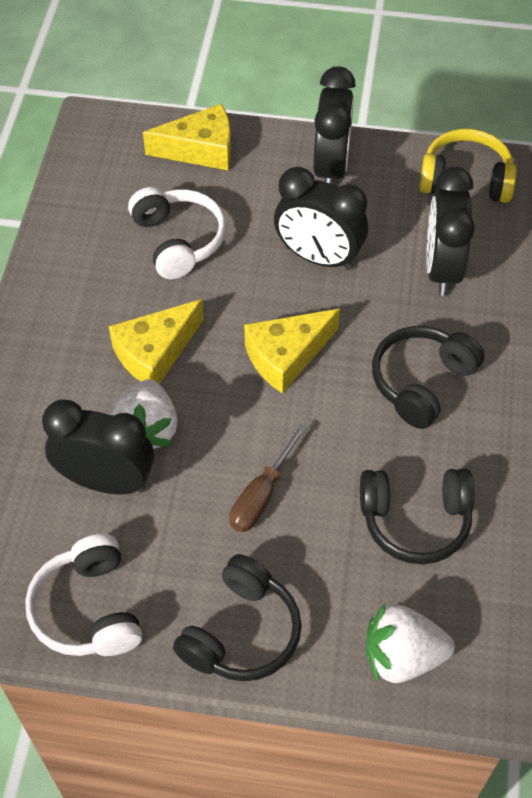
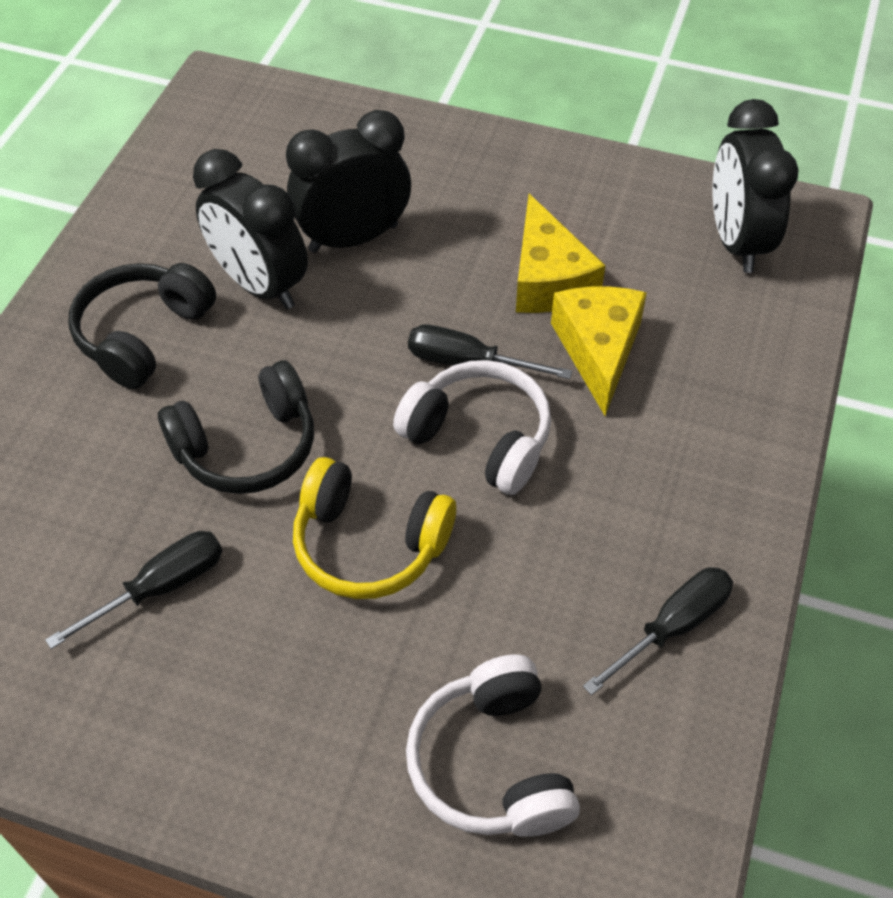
black clock: [42,400,154,495] [274,167,368,270] [313,66,356,185] [426,167,475,296] = 4 -> [193,149,308,309] [286,110,411,253] [713,99,799,273] = 3
black headphones: [173,554,302,681] [360,468,475,564] [372,326,485,429] = 3 -> [68,263,216,389] [158,360,314,494] = 2
black screwdriver: none = 0 -> [45,531,222,649] [408,325,573,379] [583,567,733,695] = 3
brown screwdriver: [229,424,307,532] = 1 -> none = 0
white strawberry: [110,379,178,449] [366,603,455,683] = 2 -> none = 0
yellow cheese: [109,299,204,384] [143,104,231,170] [244,309,340,394] = 3 -> [516,194,605,313] [551,286,647,416] = 2

